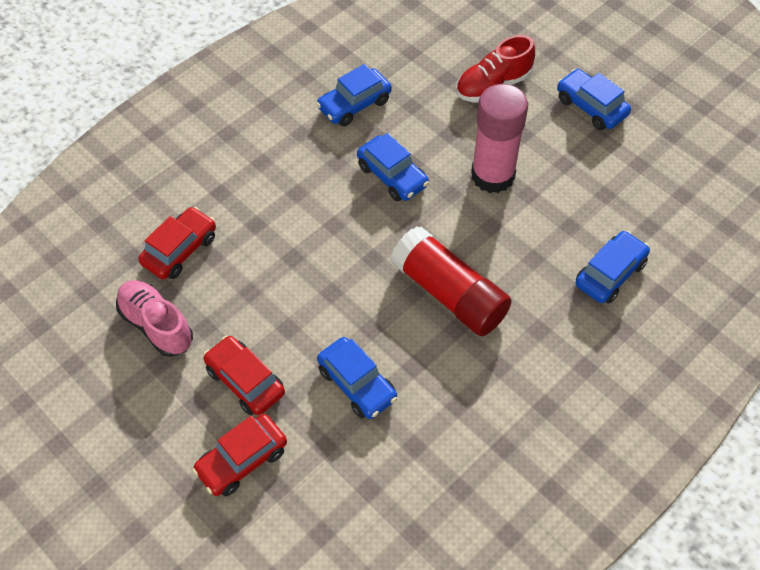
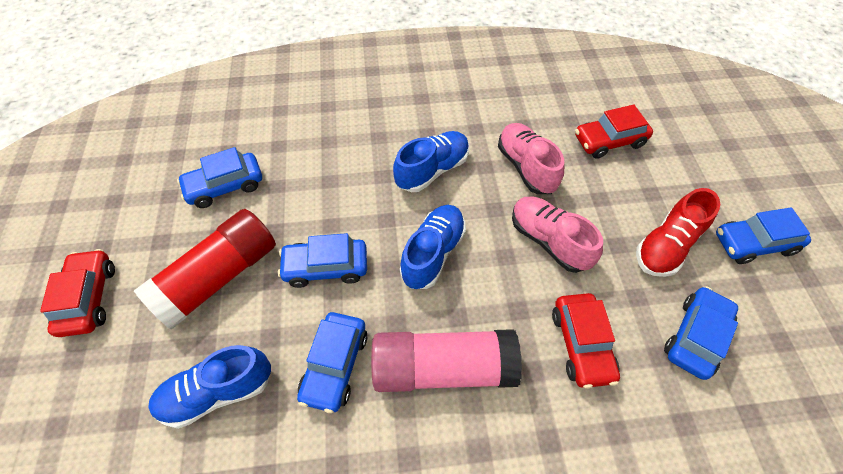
blue shoe: none = 0 -> [148,345,271,429] [393,131,469,192] [400,205,466,289] = 3
pink shoe: [116,280,193,357] = 1 -> [498,123,564,194] [512,197,603,273] = 2

